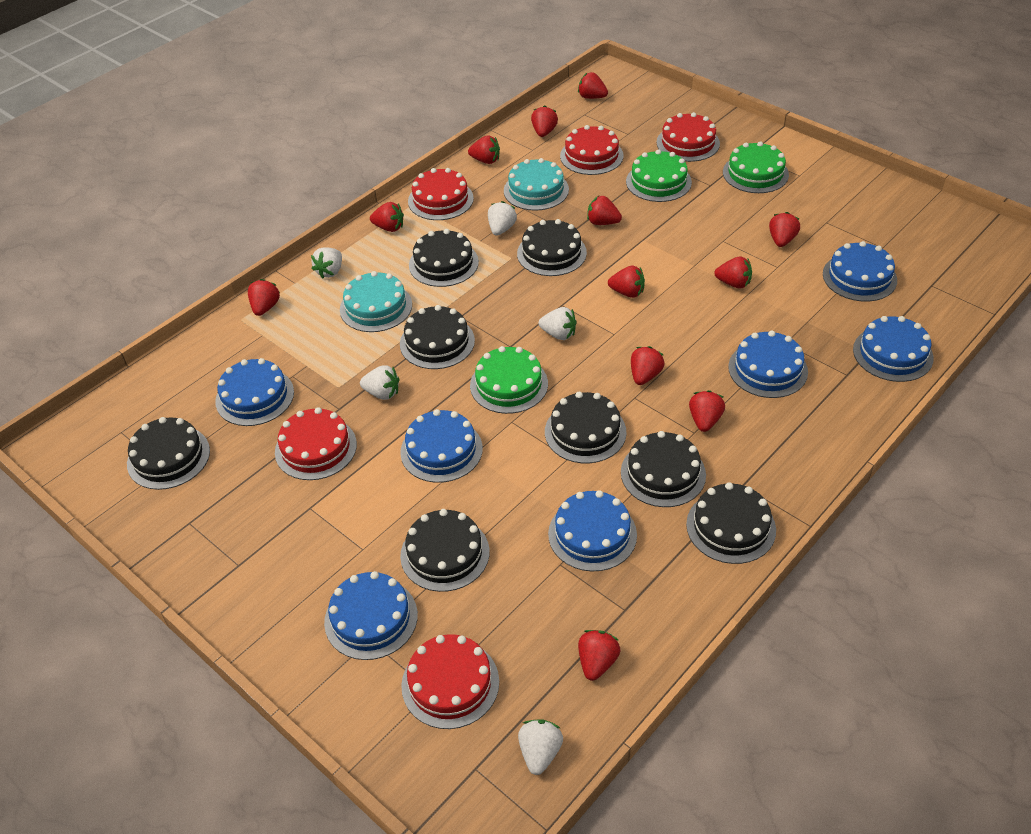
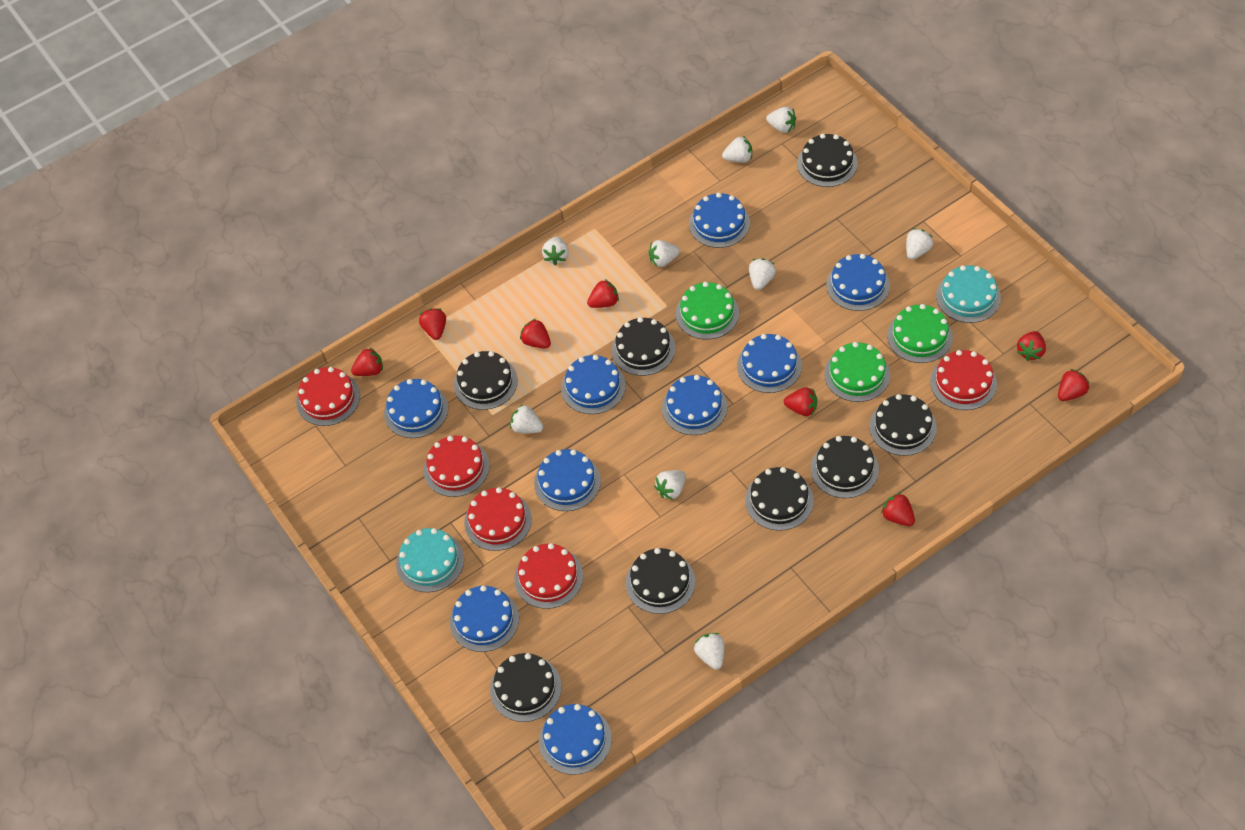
blue cake: [215,358,294,426] [324,571,418,660] [400,409,483,483] [548,490,637,571] [728,331,808,398] [823,241,897,302] [853,316,934,382] = 7 -> [384,379,448,438] [450,585,519,652] [534,449,601,511] [539,704,612,775] [561,355,626,414] [662,375,727,435] [689,193,750,248] [737,334,802,393] [826,254,890,311] = 9
red strawberry: [248,279,280,316] [370,202,404,232] [468,135,500,164] [531,105,558,137] [578,72,608,99] [578,630,620,681] [587,196,622,225] [608,266,645,298] [631,346,664,385] [689,390,725,432] [714,256,752,289] [769,212,800,247] = 12 -> [351,347,383,376] [419,308,446,340] [520,319,551,349] [587,279,619,308] [784,387,817,416] [881,493,915,526] [1017,331,1046,361] [1058,369,1090,401] = 8
white strawberry: [311,247,342,278] [360,365,399,400] [488,201,517,236] [518,719,563,775] [539,307,577,340] = 5 -> [510,404,543,433] [542,237,569,265] [649,240,680,267] [654,470,686,500] [694,633,724,670] [722,136,752,163] [749,258,776,290] [766,107,796,133] [906,228,933,260] = 9

